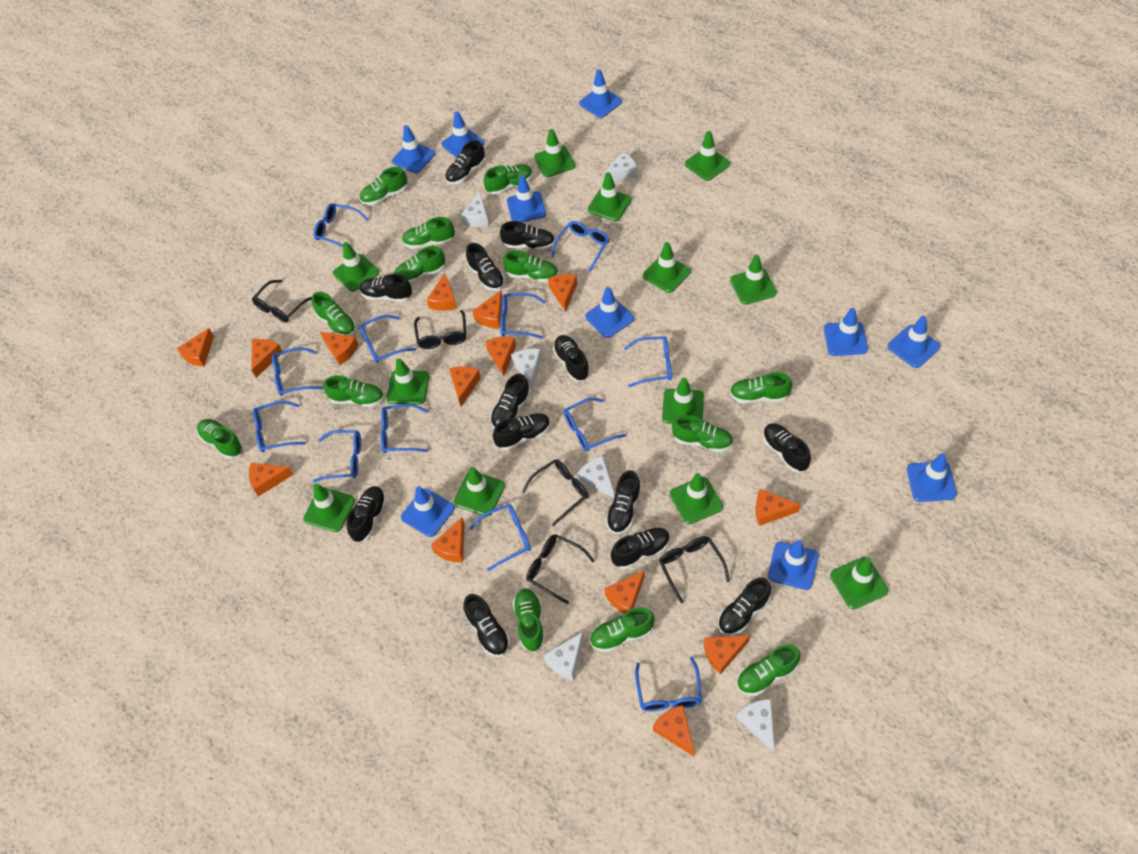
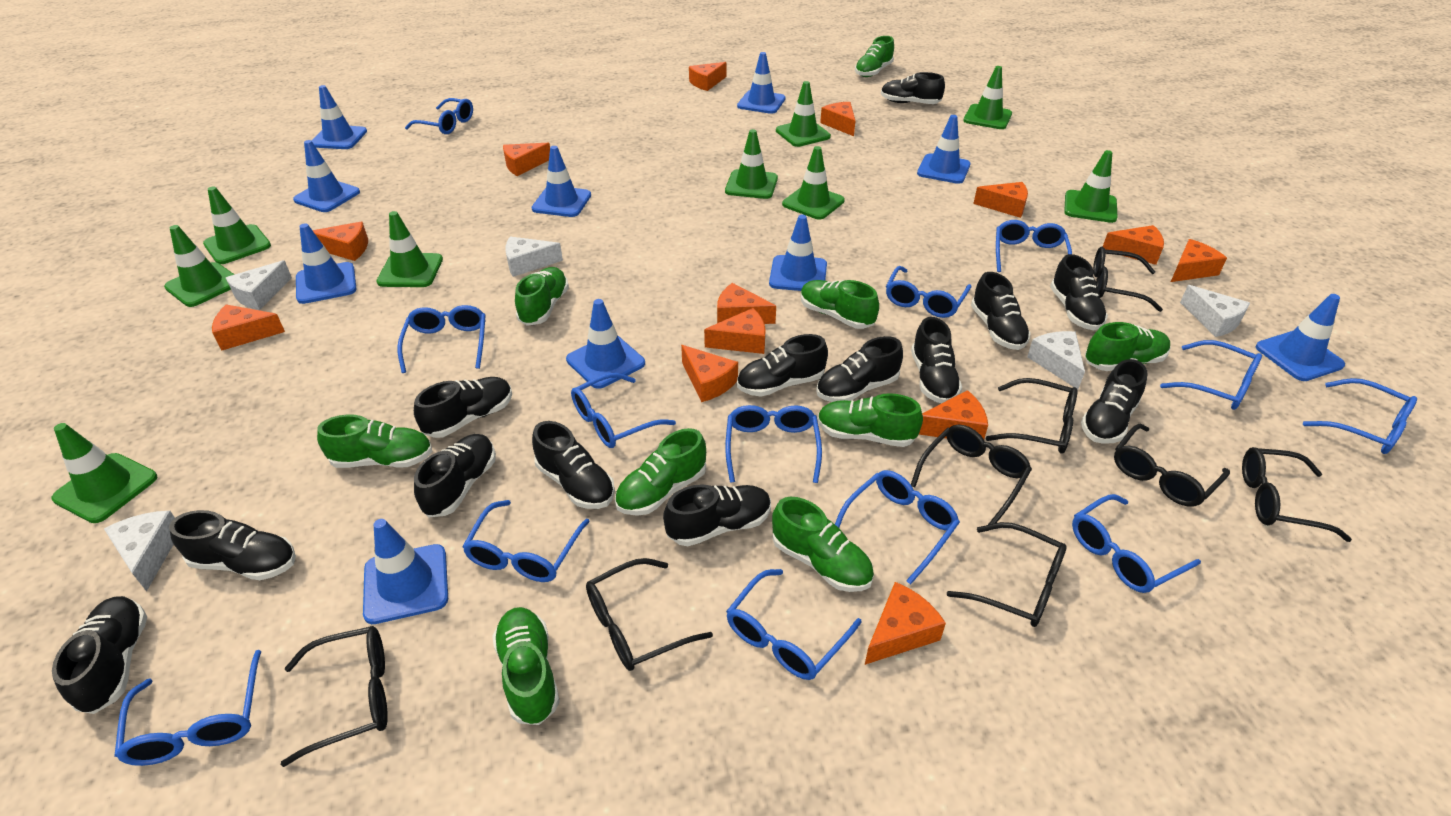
black glasses: [252,280,312,323] [414,310,466,349] [522,459,589,526] [526,534,595,604] [659,536,730,604] = 5 -> [281,626,388,767] [586,558,713,671] [911,425,1032,525] [947,522,1067,627] [986,378,1077,454] [1093,247,1163,312] [1114,424,1230,507] [1242,447,1352,542] = 8
blue glasses: [253,401,306,452] [272,347,323,396] [313,430,361,482] [314,203,369,247] [359,315,416,363] [381,404,428,453] [470,504,531,571] [500,293,546,339] [551,221,609,272] [564,398,626,452] [624,336,672,387] [635,657,702,711] = 12 -> [114,650,261,766] [397,305,486,373] [405,98,473,134] [462,500,590,582] [571,373,676,448] [725,405,822,483] [726,569,862,680] [835,470,960,585] [886,266,972,318] [996,220,1072,272] [1072,494,1201,593] [1160,340,1262,410] [1303,378,1417,454] = 13
green shoe: [197,419,243,459] [312,292,356,336] [324,375,384,407] [359,167,407,205] [394,246,445,283] [402,217,455,249] [484,164,533,195] [503,250,558,282] [513,589,545,652] [590,607,655,653] [672,415,733,452] [730,372,792,403] [737,644,800,696] = 13 -> [317,415,432,468] [492,607,559,725] [515,267,569,326] [615,428,706,516] [772,497,874,592] [801,280,879,329] [817,393,923,447] [855,36,894,77] [1085,322,1171,371] = 9
green traffic cone: [303,483,355,532] [333,242,379,292] [387,358,429,405] [454,467,505,516] [534,129,575,177] [588,172,632,221] [643,242,691,293] [662,378,704,424] [670,473,723,524] [685,131,730,181] [730,255,777,305] [830,557,888,609] = 12 -> [51,423,157,523] [164,225,235,307] [203,186,271,264] [376,211,443,287] [725,129,778,199] [776,81,831,147] [782,146,845,219] [963,66,1012,129] [1064,150,1117,223] = 9
orange cheese: [177,328,214,367] [249,463,294,496] [252,339,282,378] [320,332,358,365] [427,273,457,311] [431,517,465,562] [449,367,481,406] [472,291,503,329] [485,337,516,376] [548,274,577,312] [604,571,645,614] [653,705,695,756] [703,635,750,675] [755,489,800,526] = 14 -> [212,304,285,350] [312,221,368,261] [503,143,550,176] [681,345,738,402] [689,62,727,91] [704,308,765,354] [717,283,776,324] [820,102,855,136] [865,582,946,665] [919,390,988,439] [973,182,1028,218] [1103,225,1164,265] [1171,239,1227,282] = 13
white cheese: [460,192,489,227] [511,349,542,389] [544,632,584,680] [577,456,614,498] [603,152,638,181] [737,699,774,752] = 6 -> [104,511,175,591] [226,260,292,310] [505,236,563,277] [1027,331,1085,389] [1180,285,1250,337] = 5

